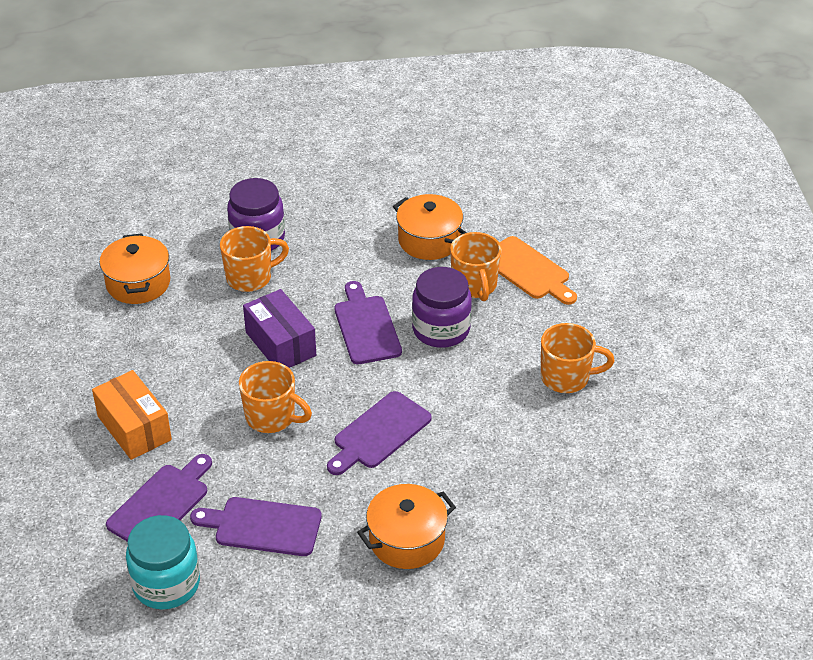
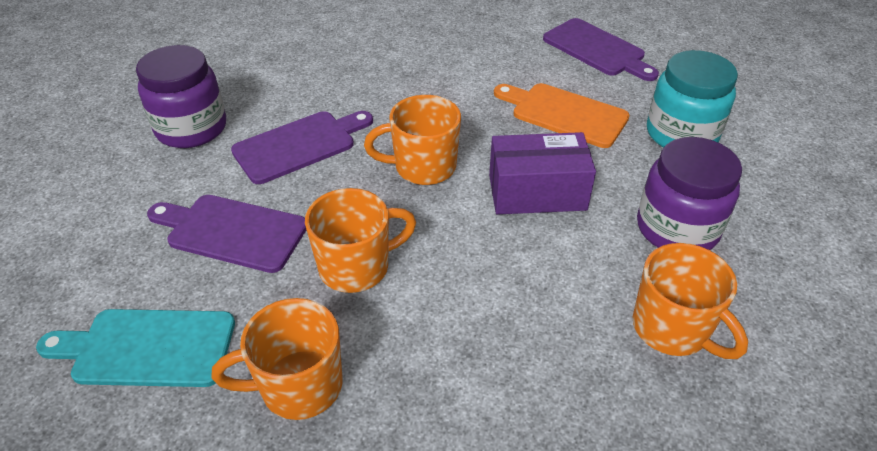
orange box: [92,370,172,460] = 1 -> none = 0
orange pot: [99,233,170,304] [357,484,456,569] [393,194,467,260] = 3 -> none = 0
purple cutting board: [106,454,212,542] [190,497,322,556] [327,391,432,475] [334,281,402,364] = 4 -> [147,195,306,273] [231,111,373,184] [543,18,659,81] = 3
turquoise cutting board: none = 0 -> [36,309,235,387] = 1

